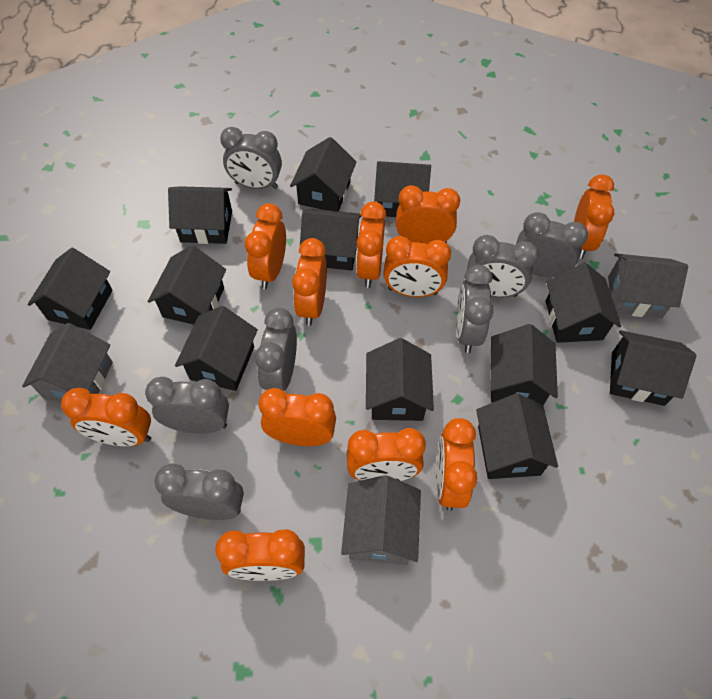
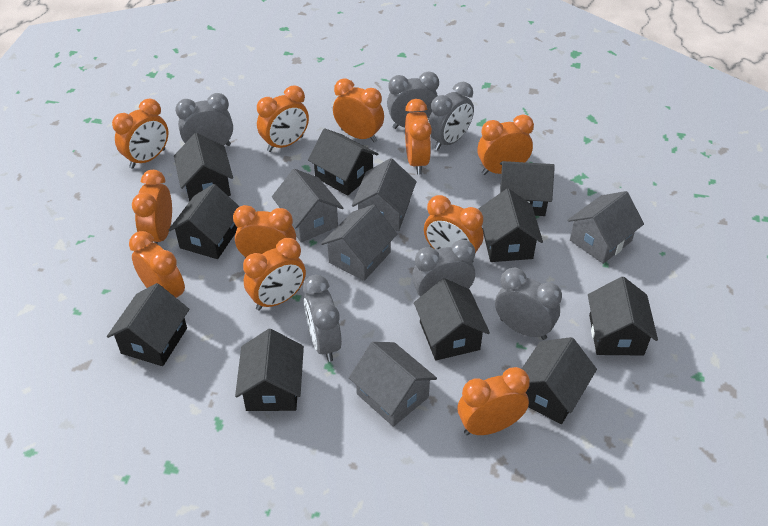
black house: [27,248,113,330] [147,245,226,325] [168,186,232,244] [175,306,258,391] [290,137,357,211] [300,209,362,270] [366,338,434,421] [374,161,431,217] [476,393,558,479] [490,324,558,405] [545,263,621,343] [610,330,696,406] = 12 -> [107,283,189,366] [169,184,240,259] [174,133,233,202] [235,329,304,411] [308,128,378,196] [414,278,490,361] [478,188,543,262] [500,161,555,216] [522,337,597,424] [588,277,658,355] = 10
grey clock: [145,377,229,434] [154,463,244,520] [220,127,282,189] [255,308,297,391] [456,265,493,353] [467,235,539,297] [516,212,588,277] = 7 -> [175,93,233,146] [303,275,342,362] [387,72,439,129] [412,240,475,297] [429,82,474,150] [495,268,562,340] = 6
grey house: [22,323,113,402] [341,475,421,565] [608,253,688,318] = 3 -> [272,169,343,243] [321,204,397,281] [349,342,437,427] [352,158,417,231] [567,191,644,264] = 5

